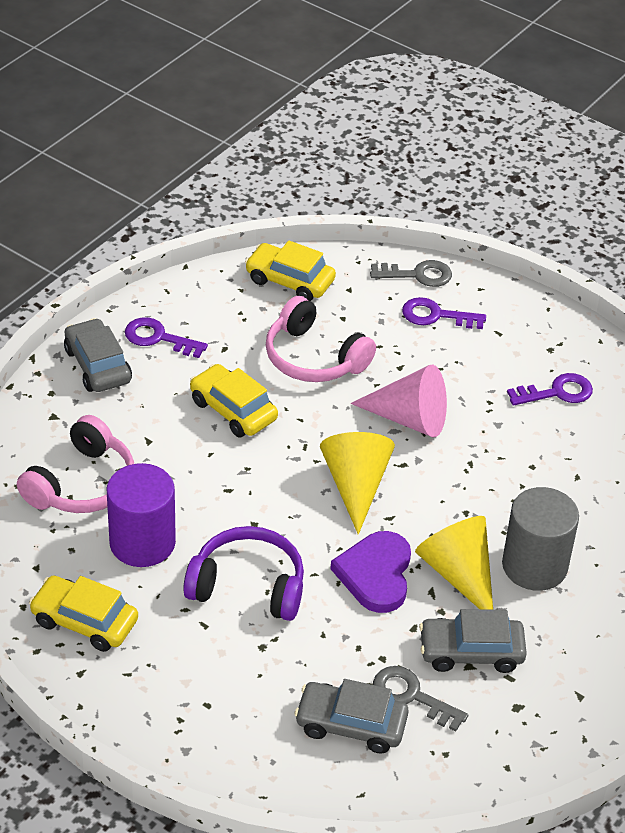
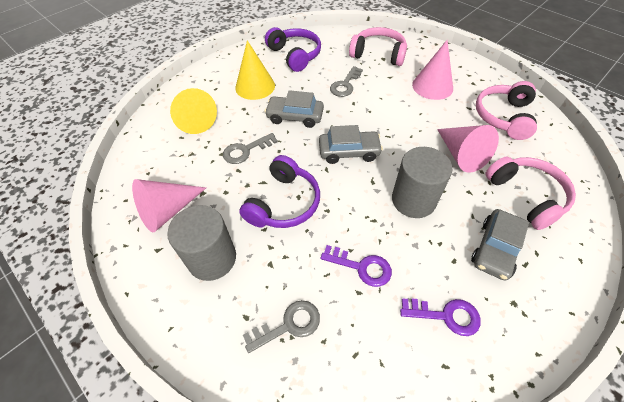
grey cylinder: [502,487,579,591] = 1 -> [167,205,236,281] [392,147,452,218] = 2
grey key: [370,260,452,287] [373,666,468,732] = 2 -> [223,133,278,164] [243,300,320,353] [330,66,363,97] = 3
pink cone: [351,365,447,438] = 1 -> [132,179,206,233] [412,40,453,100] [437,125,499,173] = 3
pink headphones: [17,415,134,513] [266,296,376,382] = 2 -> [349,27,407,66] [476,81,537,140] [485,157,576,230] = 3
purple cylinder: [107,463,176,567] = 1 -> none = 0
purple headphones: [183,526,304,621] = 1 -> [239,155,320,228] [265,27,321,72] = 2
purple heart: [330,531,411,613] = 1 -> none = 0
purple key: [125,317,208,358] [402,297,486,329] [507,373,593,406] = 3 -> [321,245,392,287] [400,298,481,336] = 2
yellow car: [29,575,138,652] [190,364,278,437] [245,241,336,301] = 3 -> none = 0

